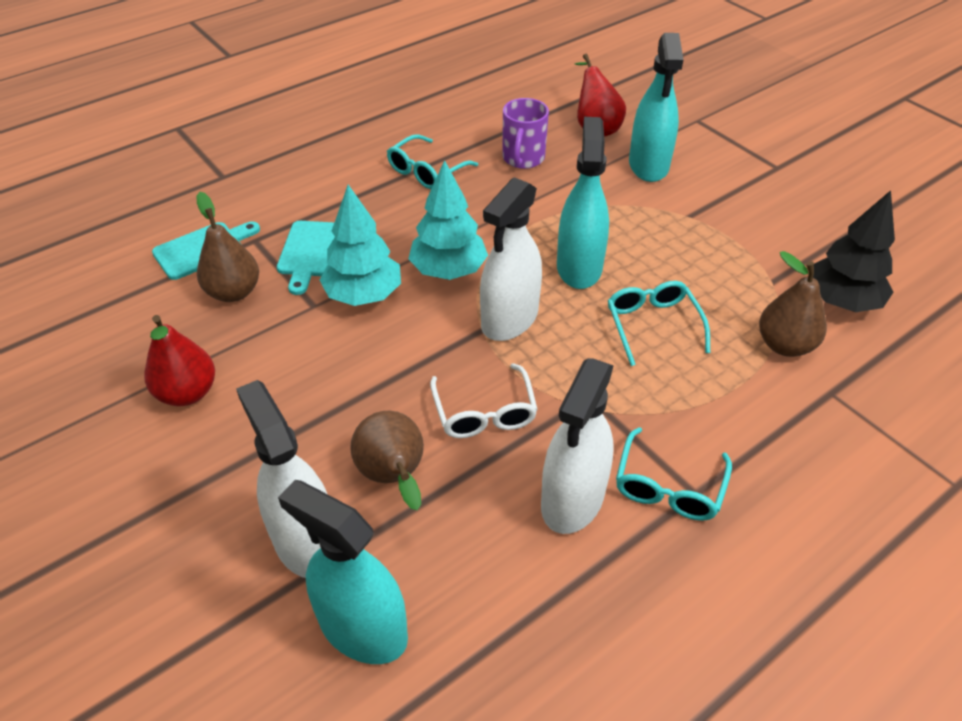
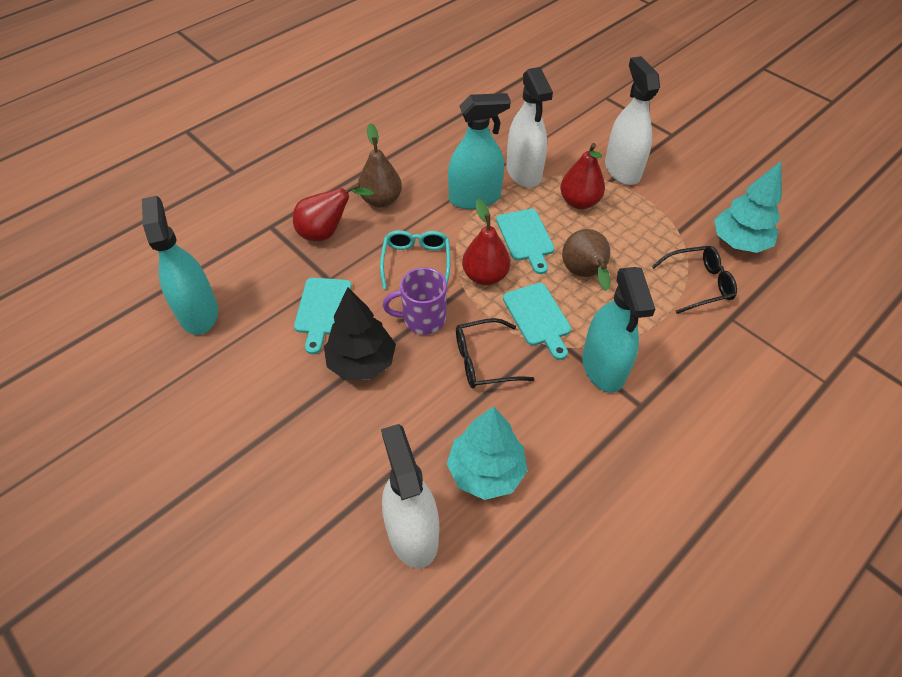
black glasses: none = 0 -> [456,318,534,388] [652,246,737,314] = 2
brown pear: [197,192,259,302] [350,410,424,510] [759,251,827,357] = 3 -> [358,123,402,208] [562,229,611,291] = 2
red pear: [144,315,215,406] [574,54,626,137] = 2 -> [293,183,374,241] [462,199,510,285] [560,143,605,209] = 3
turquoise cutting board: [152,221,260,280] [277,221,335,295] = 2 -> [294,278,352,354] [496,209,554,274] [503,283,571,360] = 3
turquoise glasses: [387,134,478,189] [608,281,710,366] [616,427,732,521] = 3 -> [380,230,450,289] = 1
white glasses: [430,363,538,438] = 1 -> none = 0

